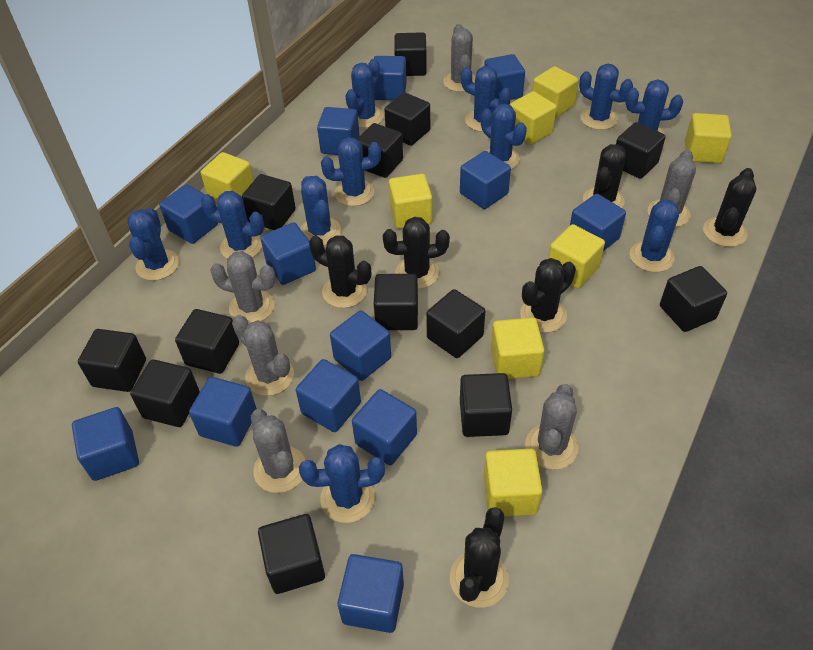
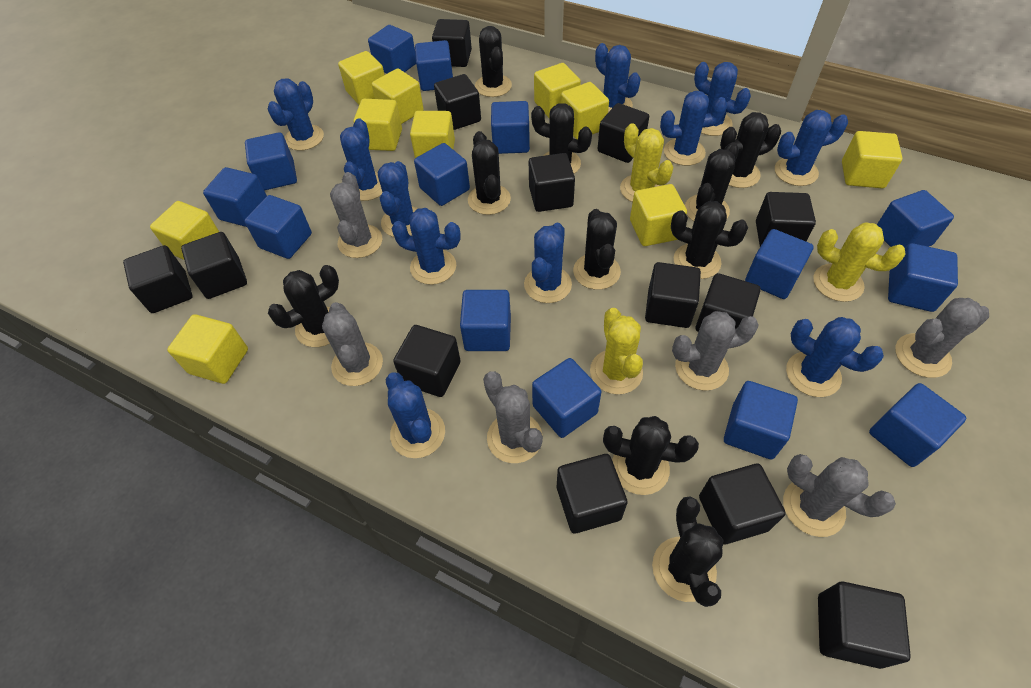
black cactus: [309,235,371,308] [383,217,450,289] [450,507,509,608] [520,258,576,333] [583,144,626,208] [703,168,756,247] = 6 -> [268,265,339,347] [468,131,511,215] [475,26,512,97] [531,103,592,174] [573,209,621,290] [603,416,699,495] [652,497,723,607] [671,201,748,279] [685,142,739,221] [720,112,781,188] = 10
blue cube: [72,407,139,481] [159,184,218,244] [189,377,257,447] [260,222,316,285] [296,359,361,432] [317,107,360,155] [330,310,391,381] [338,554,404,633] [352,389,417,465] [374,56,407,100] [460,151,511,209] [484,54,525,100] [570,194,626,251] = 13 -> [203,167,267,227] [244,195,312,259] [245,132,297,190] [368,25,416,74] [414,143,470,206] [415,40,453,91] [460,290,511,351] [491,101,530,154] [532,358,601,438] [724,381,798,460] [745,229,814,299] [869,383,966,467] [877,190,954,248] [888,243,958,312] = 14
yellow cactus: none = 0 -> [590,308,643,394] [620,123,673,202] [813,222,906,302] = 3
yellow cube: [201,152,254,202] [389,174,432,229] [484,449,543,516] [491,317,544,379] [510,91,557,145] [532,66,579,118] [548,224,605,288] [685,113,732,163] = 8 -> [150,201,219,260] [167,314,248,384] [338,51,385,105] [354,99,402,151] [372,68,424,124] [410,111,455,158] [534,63,581,119] [560,82,609,139] [630,184,687,246] [842,131,902,188] = 10

